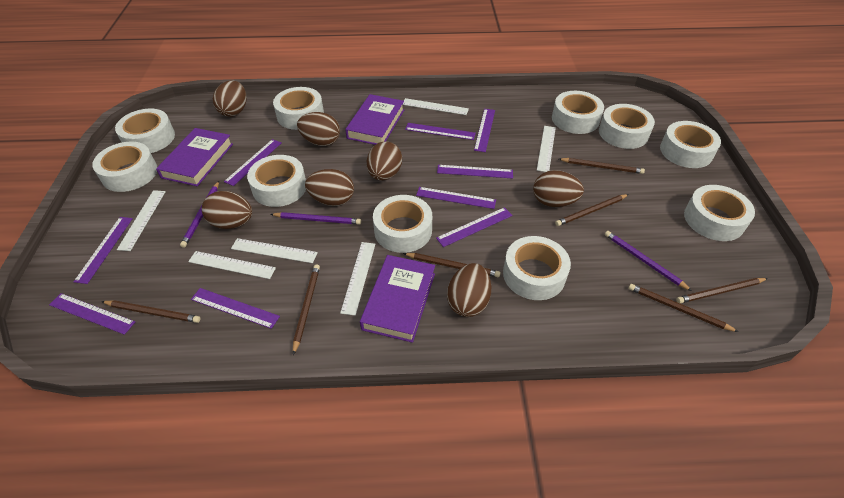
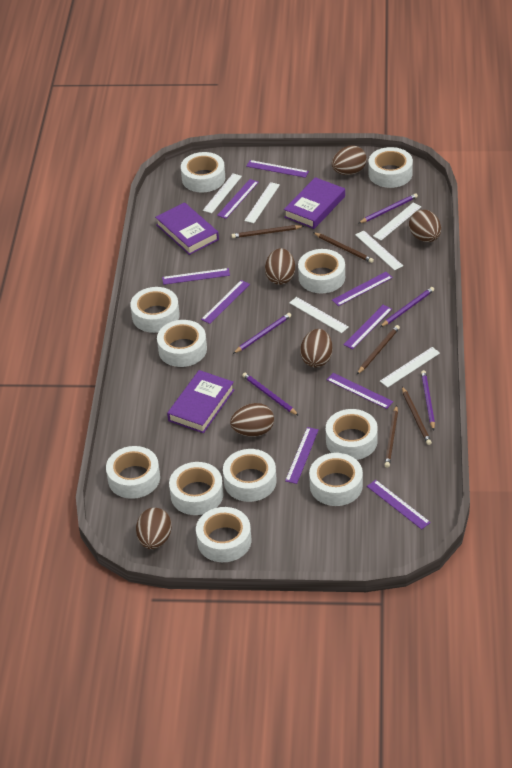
brown egg: [202,191,252,229] [213,80,246,117] [297,112,340,146] [305,169,354,206] [367,141,402,180] [447,263,491,317] [533,170,584,207] = 7 -> [136,508,172,549] [230,403,274,437] [265,248,295,285] [300,329,332,367] [332,145,367,175] [409,210,441,242] = 6
brown pencil: [101,300,200,323] [293,264,320,355] [403,253,500,277] [555,194,629,226] [559,158,645,174] [628,284,739,332] [676,278,768,304] = 7 -> [231,225,304,238] [313,232,374,263] [357,325,400,374] [385,405,398,468] [402,387,432,445] = 5
purple pencil: [180,181,219,248] [271,212,361,225] [605,231,692,291] = 3 -> [233,313,291,354] [242,372,299,416] [359,193,418,223] [380,287,434,327] [421,370,435,431] = 5
white tape: [92,142,157,192] [115,109,175,153] [247,155,306,207] [273,87,324,130] [373,195,432,253] [503,236,571,300] [552,91,604,134] [599,104,655,149] [660,121,721,168] [684,185,755,241] = 10 -> [106,446,160,499] [130,287,180,333] [157,320,207,367] [169,462,223,515] [181,152,225,192] [196,507,251,562] [223,449,277,502] [298,249,345,293] [309,453,363,506] [326,409,378,460] [369,147,413,188] = 11

